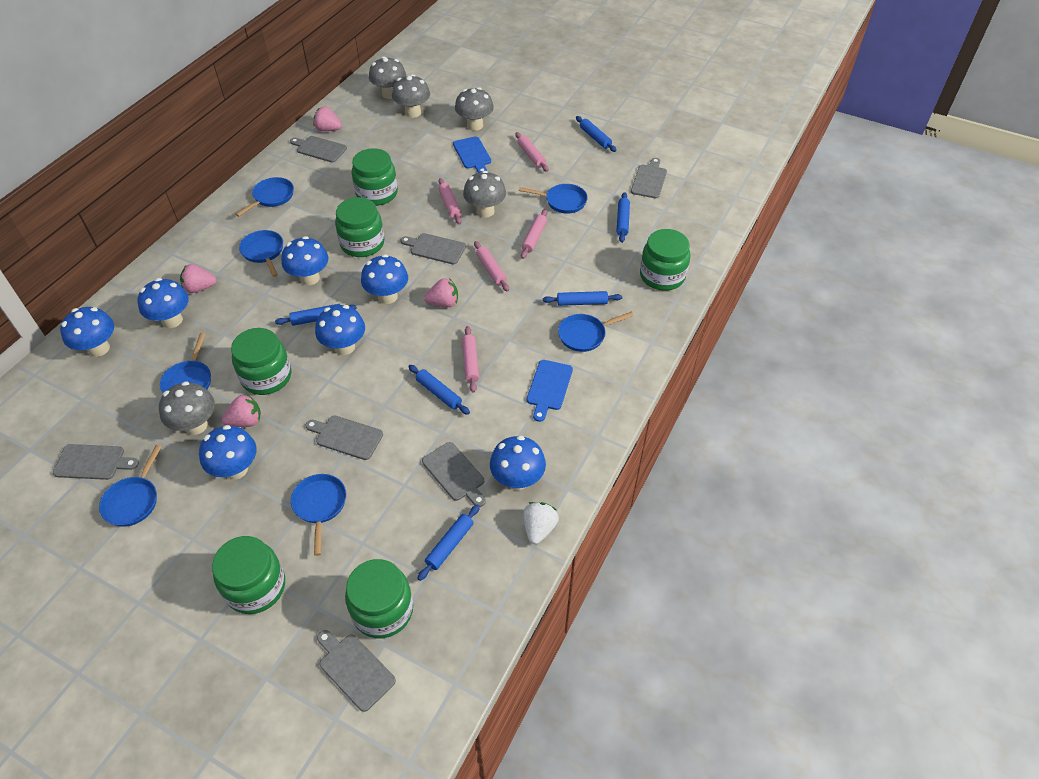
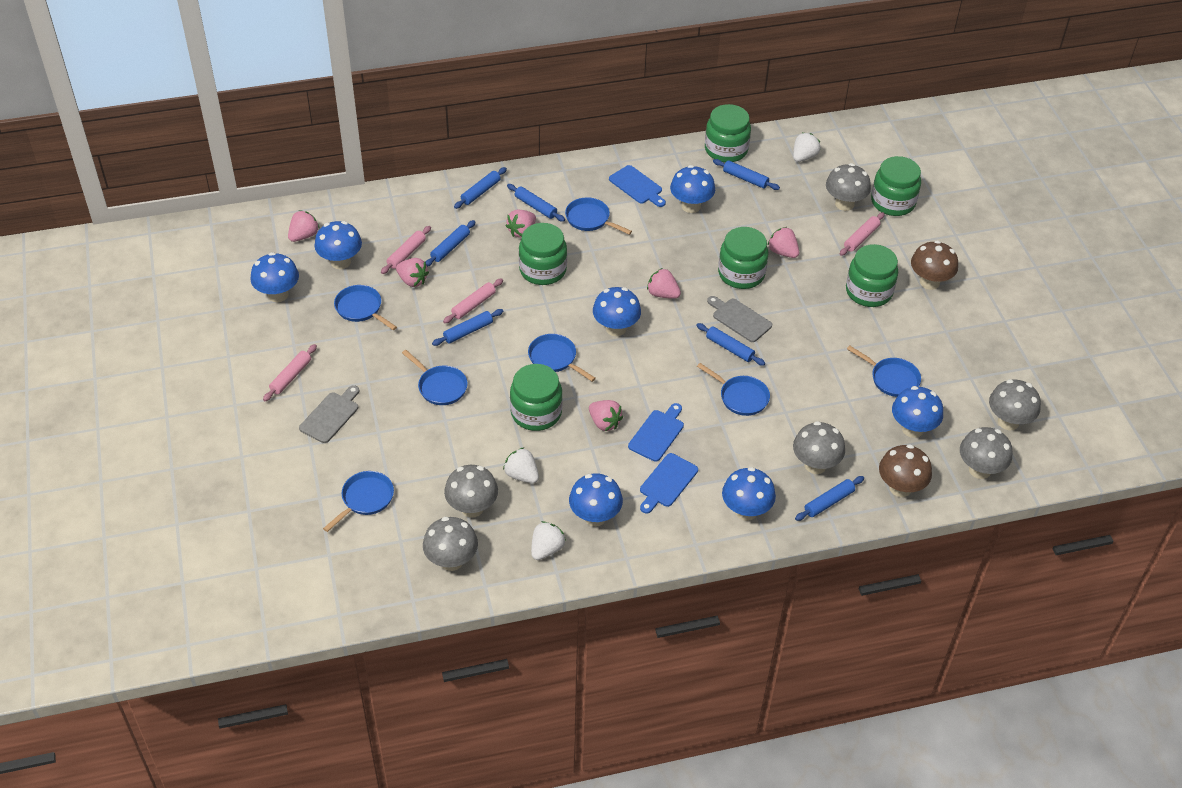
blue cutting board: [453,136,491,173] [527,360,573,422] = 2 -> [609,165,666,207] [628,403,684,462] [640,453,698,514] = 3
blue rolling pin: [275,304,357,326] [408,365,470,415] [417,504,480,581] [543,291,622,306] [576,116,617,152] [616,192,630,243] = 6 -> [426,220,476,267] [432,309,503,346] [454,167,507,209] [507,184,565,222] [696,323,765,366] [713,159,780,190] [795,476,864,521] = 7
brown mushroom: none = 0 -> [879,444,932,497] [911,240,958,290] = 2
grey cutting board: [53,444,139,480] [290,136,347,163] [305,415,383,460] [317,630,396,712] [401,233,466,264] [422,442,486,507] [631,158,667,198] = 7 -> [299,385,359,443] [707,296,772,342] = 2
grey mushroom: [159,381,215,435] [369,56,406,99] [392,74,430,118] [455,87,494,131] [463,171,506,218] = 5 -> [423,517,478,571] [444,465,498,518] [793,421,845,474] [826,163,871,211] [960,427,1013,479] [989,379,1041,430] = 6
pink rolling pin: [438,178,462,225] [462,326,479,392] [474,241,509,292] [515,132,549,172] [521,209,547,259] = 5 -> [263,344,317,401] [381,226,431,274] [443,278,503,323] [840,212,885,256] = 4
pink strawberry: [180,264,217,293] [222,394,261,427] [313,107,342,131] [424,278,458,307] = 4 -> [288,210,319,242] [396,258,429,287] [506,210,536,238] [589,400,623,431] [647,268,681,299] [768,227,799,258] = 6
white strawberry: [523,502,559,544] = 1 -> [503,447,539,483] [531,521,566,560] [793,132,820,162] = 3

